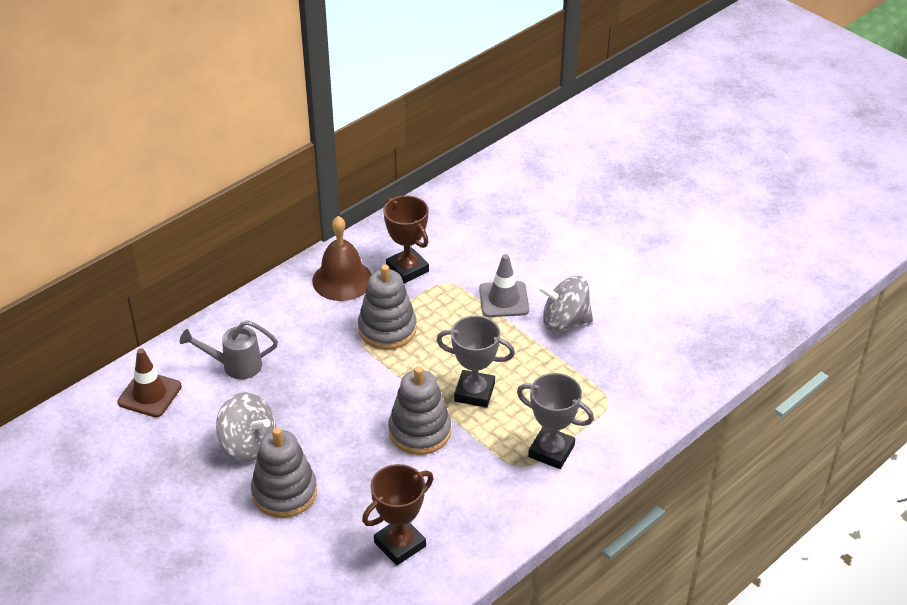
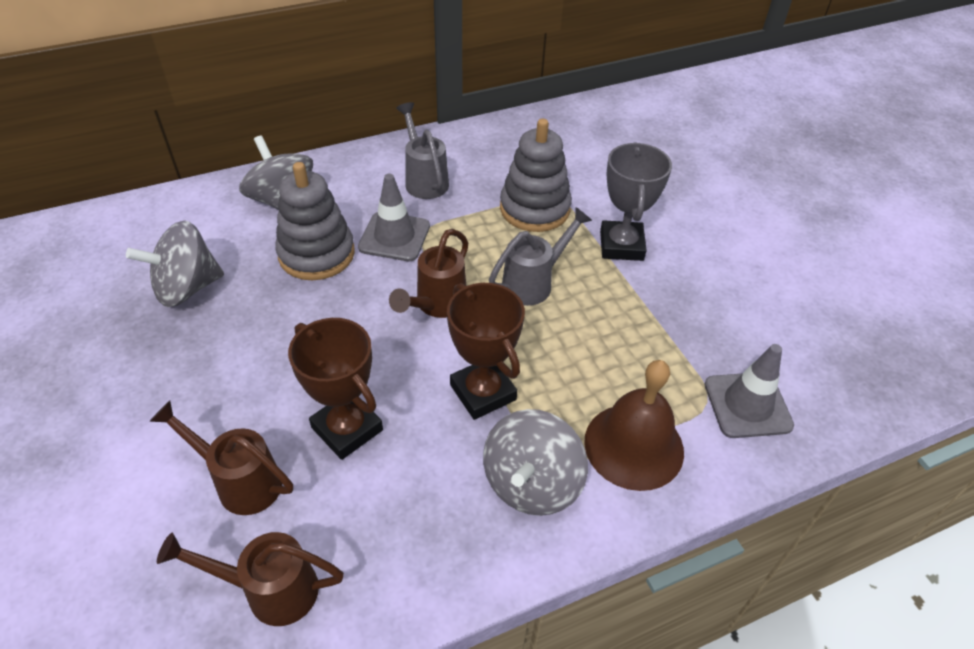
brown traffic cone: [117,348,182,417] = 1 -> none = 0
brown watering can: none = 0 -> [149,401,293,515] [157,532,344,626] [389,229,468,318] = 3
grey spinning top: [216,392,276,461] [538,276,593,332] = 2 -> [126,220,224,307] [239,135,313,210] [483,409,588,516] = 3
grey stacking toy: [251,427,317,518] [358,265,417,350] [388,366,451,455] = 3 -> [275,162,355,280] [500,119,572,232] = 2
grey traffic cone: [479,254,529,317] = 1 -> [358,174,430,261] [705,344,794,438] = 2
grey trophy: [436,316,515,408] [517,373,594,469] = 2 -> [600,142,672,261] = 1
grey watering can: [180,320,278,379] = 1 -> [396,102,449,199] [489,207,592,306] = 2

